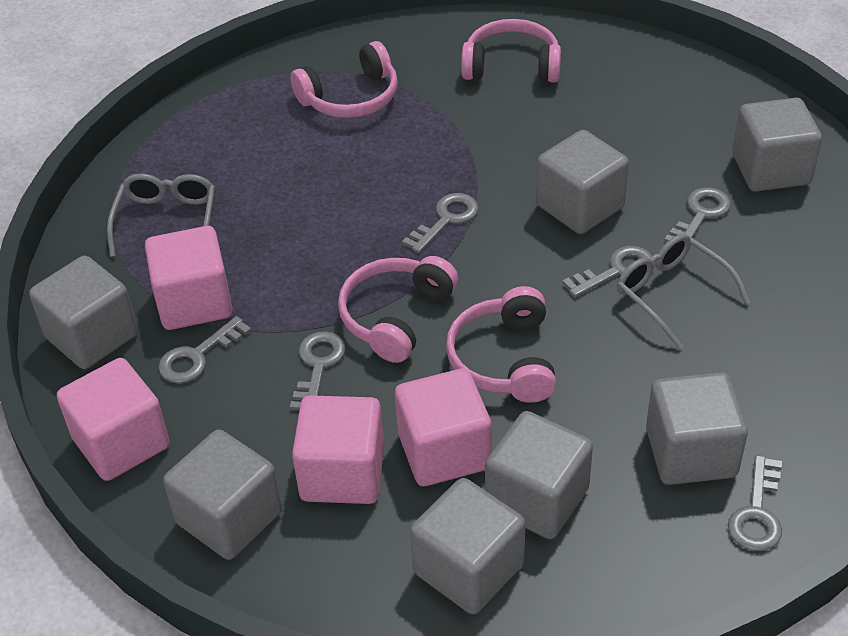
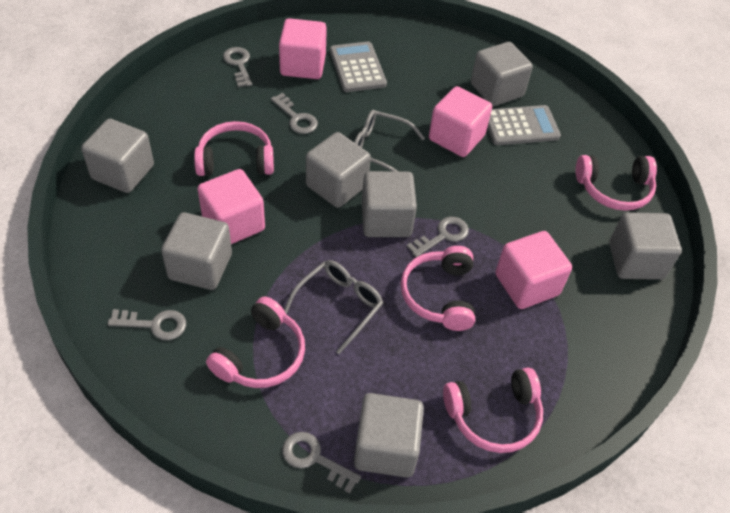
grey calculator: none = 0 -> [330,41,387,92] [487,105,561,145] = 2
grey key: [158,316,252,383] [290,331,346,410] [402,193,479,253] [562,246,655,297] [664,187,731,242] [728,455,782,551] = 6 -> [108,309,186,340] [223,47,252,87] [271,93,318,134] [282,432,361,494] [406,217,469,257] = 5
pink headphones: [290,41,398,118] [338,256,458,363] [446,286,556,403] [461,19,561,82] = 4 -> [194,121,274,176] [206,297,305,388] [401,246,475,331] [443,367,543,453] [576,155,657,211] = 5

